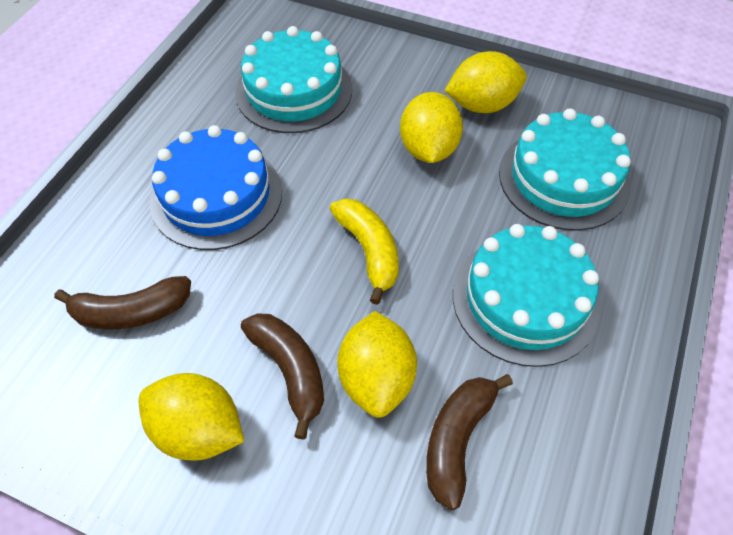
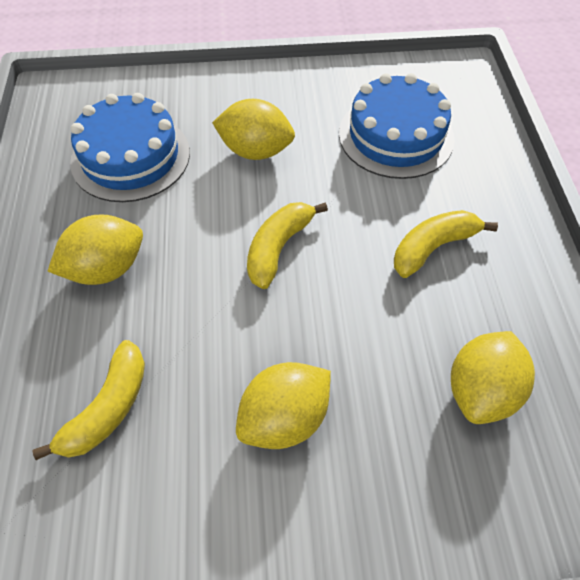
blue cake: [150,125,282,250] = 1 -> [70,93,190,202] [339,73,455,179] = 2
brown banana: [54,276,191,329] [241,313,324,440] [426,374,513,510] = 3 -> none = 0
turquoise cake: [235,26,352,133] [453,224,601,367] [499,108,631,231] = 3 -> none = 0
yellow banana: [330,198,399,305] = 1 -> [32,340,145,460] [247,202,328,289] [394,210,498,278] = 3

